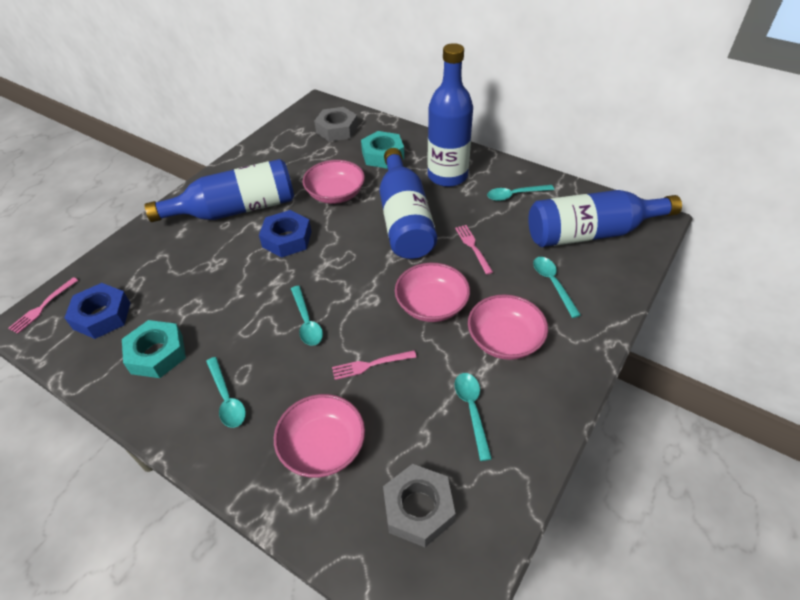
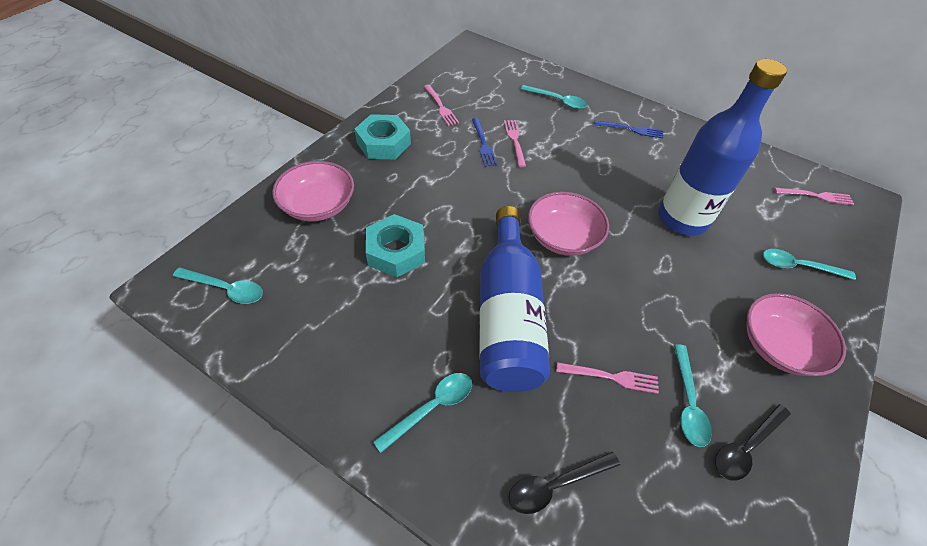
black spoon: none = 0 -> [509,451,620,514] [715,404,791,481] = 2
blue bottle: [144,159,294,222] [379,148,437,259] [427,43,473,187] [528,190,682,247] = 4 -> [479,206,550,392] [659,59,787,236] = 2
blue fork: none = 0 -> [472,118,498,167] [594,121,664,138] = 2
blue nut: [64,283,131,339] [259,210,312,258] = 2 -> none = 0
grey nut: [314,107,358,142] [383,464,455,547] = 2 -> none = 0
pink bowl: [274,394,365,478] [303,160,365,204] [395,263,470,322] [468,294,548,360] = 4 -> [272,161,354,221] [528,192,609,256] [746,293,846,376] = 3
pink fork: [9,277,78,334] [332,350,417,380] [455,225,493,275] = 3 -> [424,85,459,126] [504,120,526,167] [556,362,659,394] [774,188,854,205] = 4

